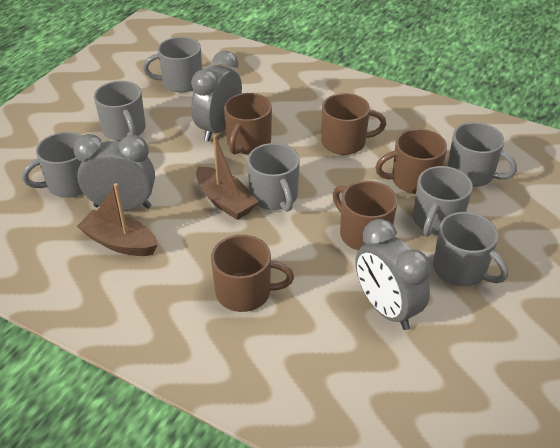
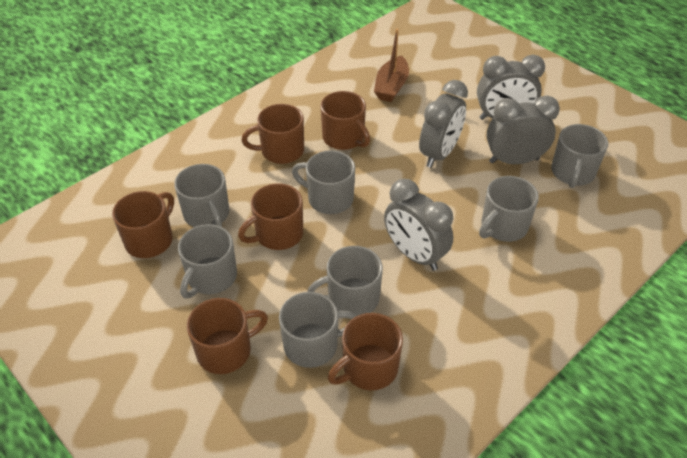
brown boat: [77,183,158,256] [196,135,258,220] = 2 -> [374,29,409,102] = 1
brown mug: [211,235,294,312] [224,93,272,154] [321,93,386,155] [332,181,397,250] [375,129,447,194] = 5 -> [112,191,174,258] [187,298,268,374] [238,183,303,250] [242,104,304,164] [321,91,370,150] [328,313,403,390] = 6
grey clock: [73,134,155,211] [191,51,242,141] [356,219,431,330] = 3 -> [384,179,453,271] [419,80,468,168] [477,55,545,120] [486,96,560,164] = 4

